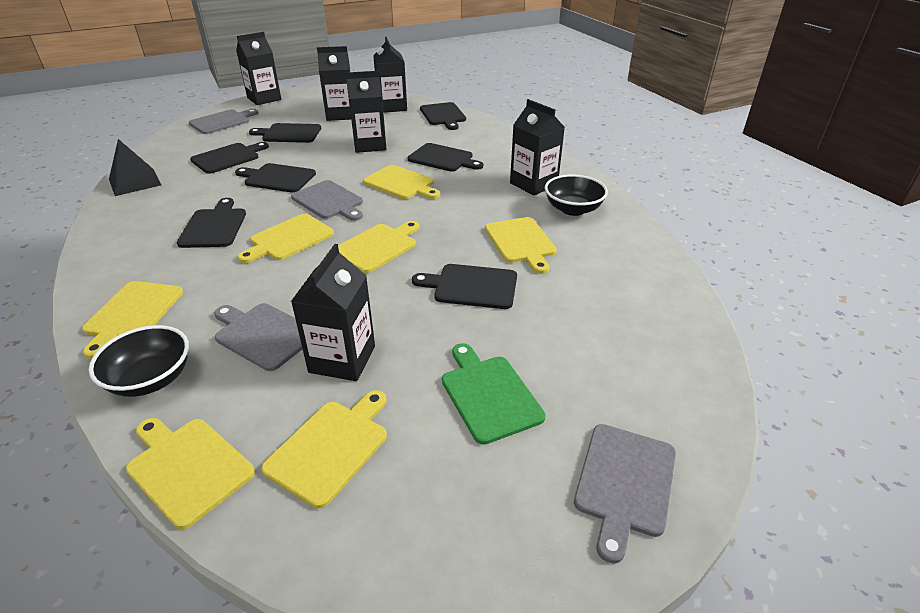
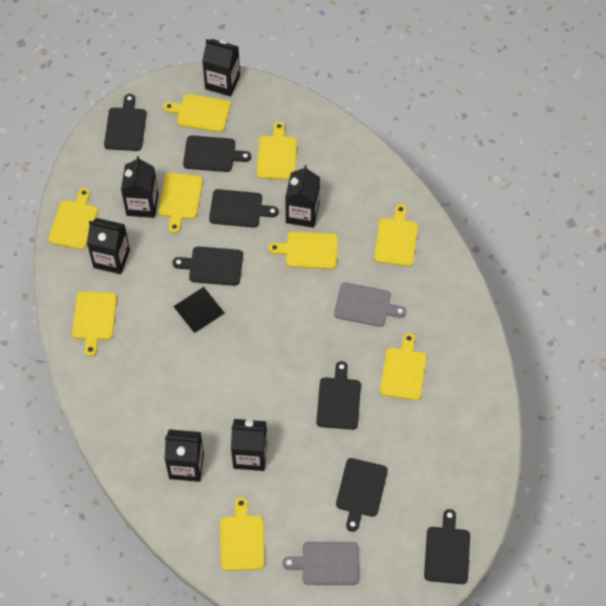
black bowl: [89,325,189,397] [545,174,608,216] = 2 -> none = 0
green cutting board: [442,343,546,445] = 1 -> none = 0
grey cutting board: [189,109,258,134] [214,303,302,371] [291,180,363,221] [574,424,676,564] = 4 -> [282,542,359,585] [334,282,406,327] = 2
yellow cutting board: [82,281,183,359] [126,418,255,529] [238,214,334,263] [261,390,387,508] [338,221,420,273] [363,165,440,199] [485,217,557,274] = 7 -> [48,188,98,250] [72,291,117,357] [158,173,203,234] [163,94,231,133] [220,497,265,571] [257,122,297,180] [269,232,338,269] [374,204,418,266] [380,333,427,401] = 9

